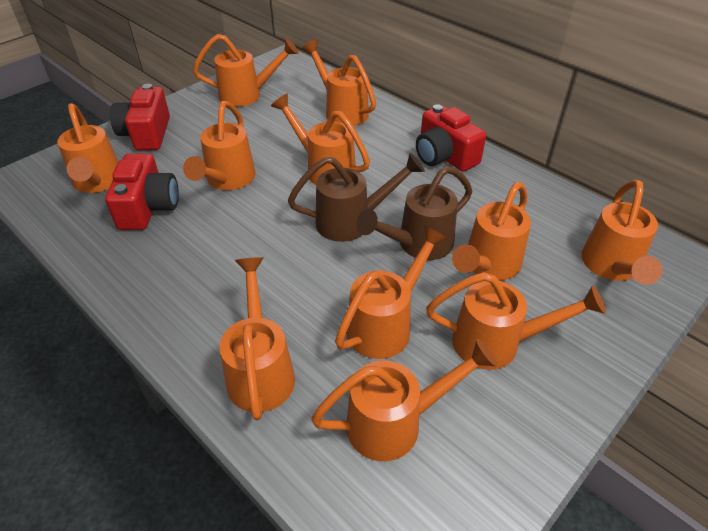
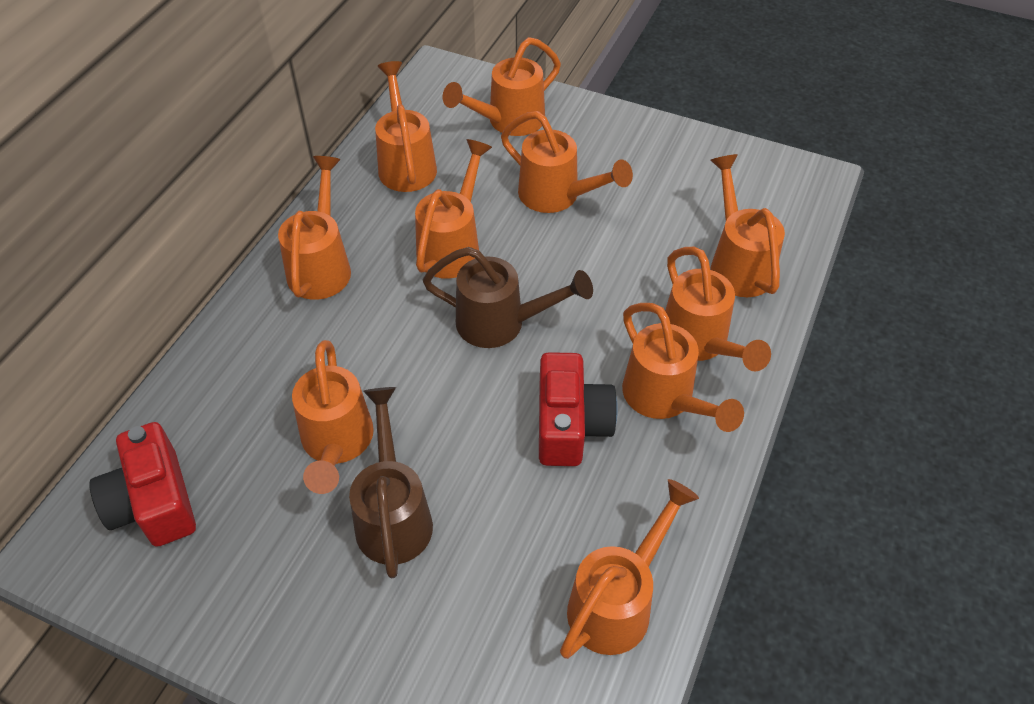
orange watering can: [57,103,118,193] [183,101,255,190] [193,34,299,107] [219,257,295,420] [271,94,370,185] [302,40,376,126] [311,339,498,461] [335,225,448,359] [426,272,606,370] [452,182,531,281] [581,180,663,285] = 11 -> [278,156,351,300] [292,340,374,494] [375,61,437,192] [415,139,492,279] [443,37,561,136] [501,111,633,213] [560,479,699,659] [622,303,744,432] [665,247,771,371] [710,154,785,297] = 10
red camera: [105,154,179,230] [110,84,170,151] [416,104,486,172] = 3 -> [89,422,196,547] [539,352,618,466] = 2

